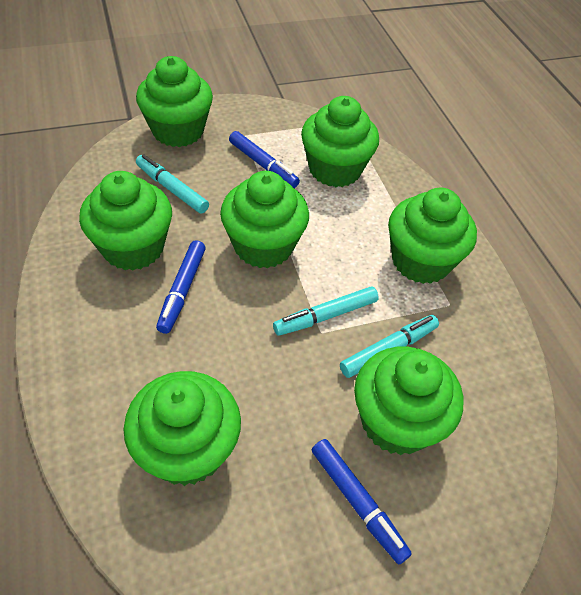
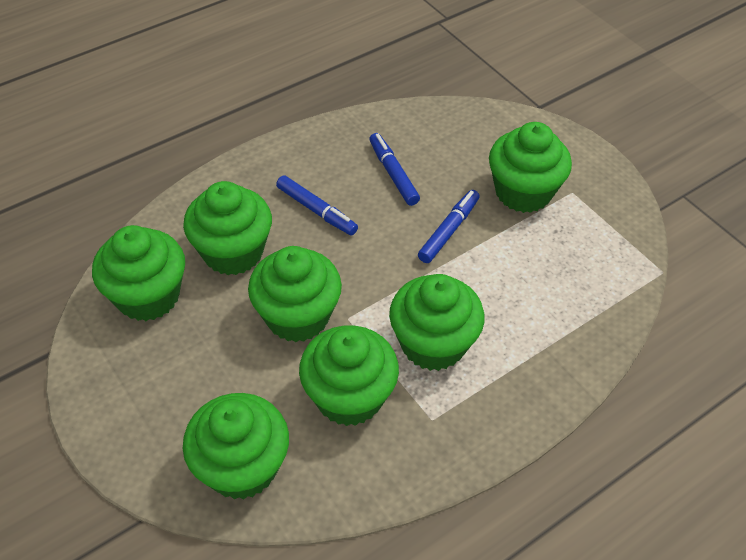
turquoise marker: [136,154,209,214] [273,286,379,336] [340,315,439,378] = 3 -> none = 0

